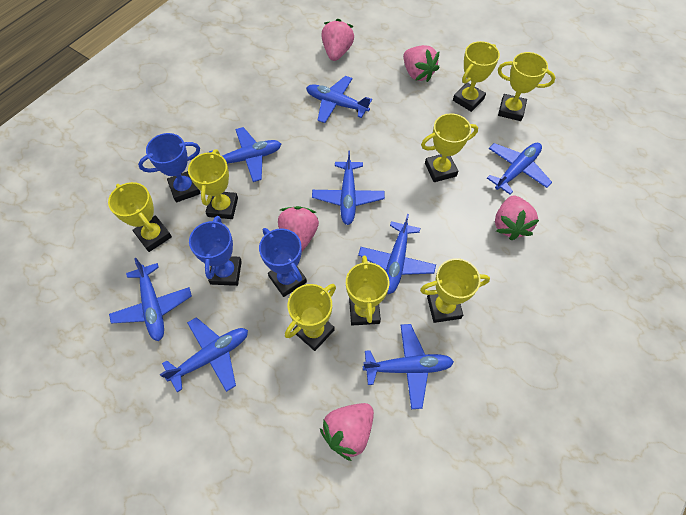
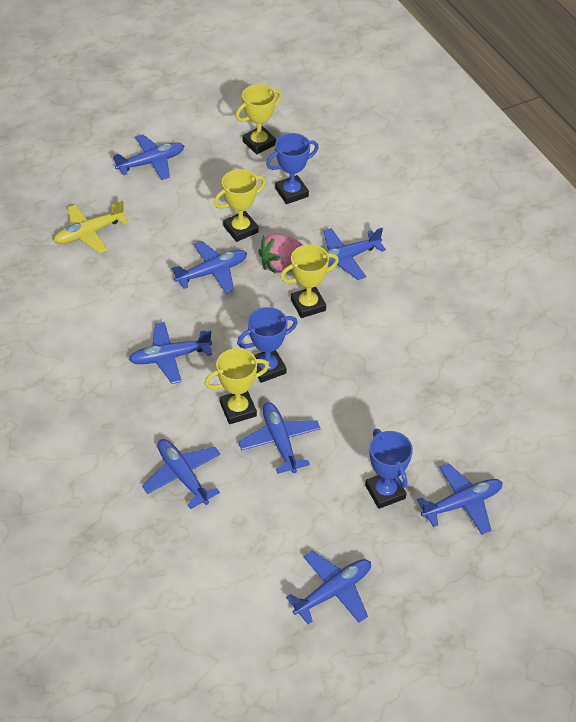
pink strawberry: [278,206,319,251] [320,403,374,461] [321,19,354,61] [403,45,439,82] [495,196,539,240] = 5 -> [258,233,303,274] = 1
yellow plane: none = 0 -> [54,200,128,253] = 1
yellow trophy: [108,182,172,252] [188,149,238,219] [285,284,336,351] [346,255,389,325] [420,258,490,323] [421,113,478,182] [453,41,500,112] [498,52,555,121] = 8 -> [205,348,269,424] [214,169,266,242] [236,84,282,154] [280,244,339,318] = 4

